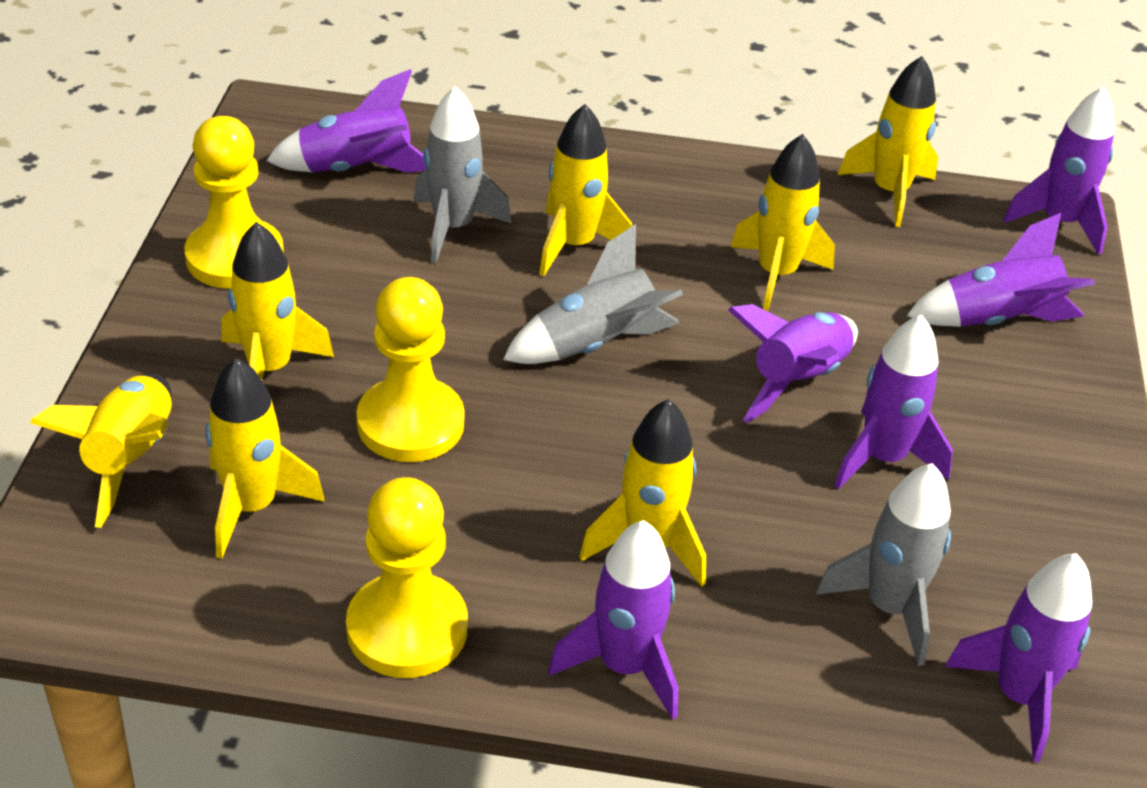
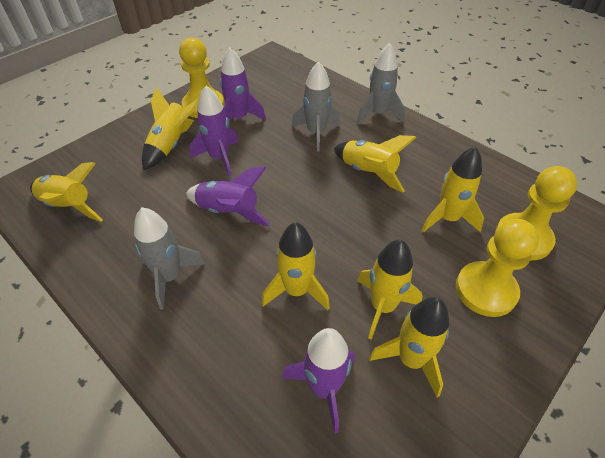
purple rocket: [266,69,426,173] [548,520,678,720] [728,304,858,423] [834,315,953,489] [906,213,1095,327] [945,553,1092,762] [1003,86,1115,255] = 7 -> [186,166,270,226] [190,86,239,176] [220,48,266,123] [282,328,355,434] = 4

